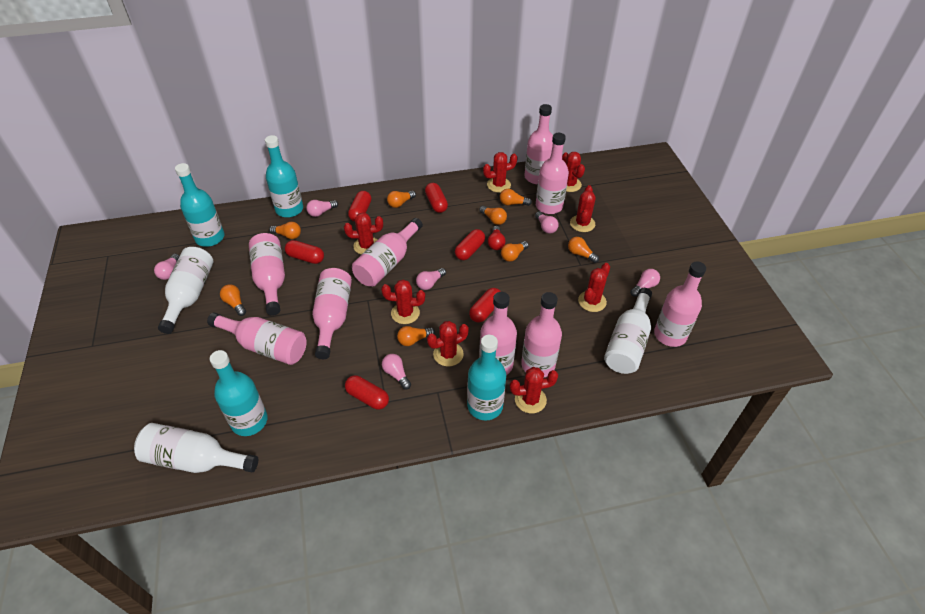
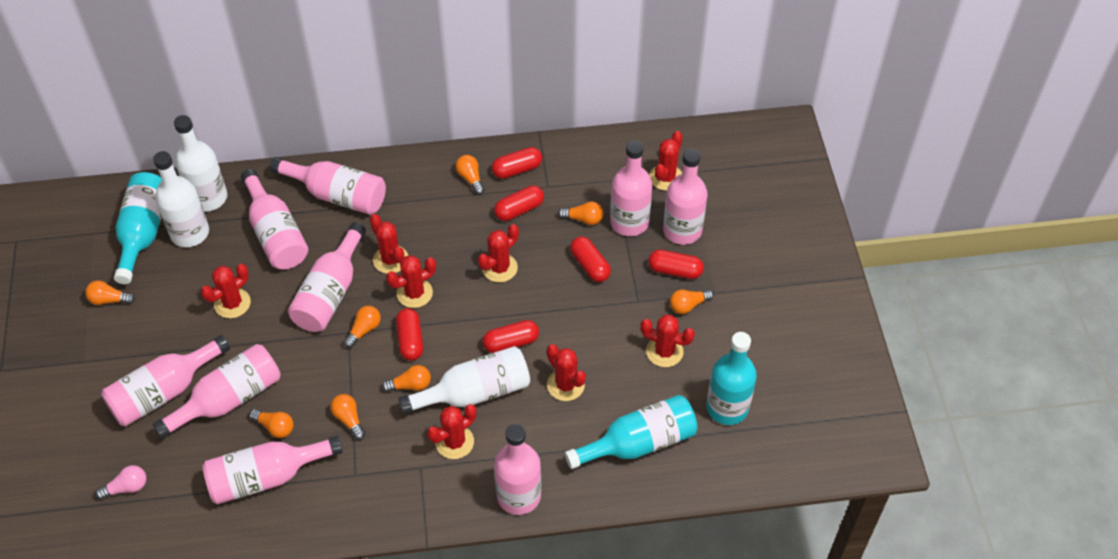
pink light bulb: [154,254,180,280] [306,200,338,217] [382,354,411,389] [416,268,446,290] [535,211,559,234] [630,269,660,297] = 6 -> [95,465,146,500] = 1
red light bulb: [488,226,506,250] = 1 -> none = 0
turquoise bottle: [175,163,225,247] [210,350,268,436] [265,135,303,218] [467,335,506,420] = 4 -> [114,172,162,284] [565,395,698,469] [706,332,757,425] = 3

